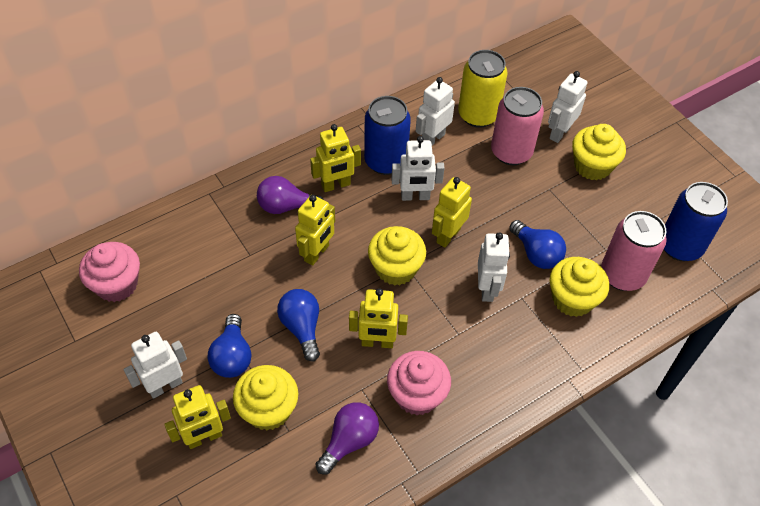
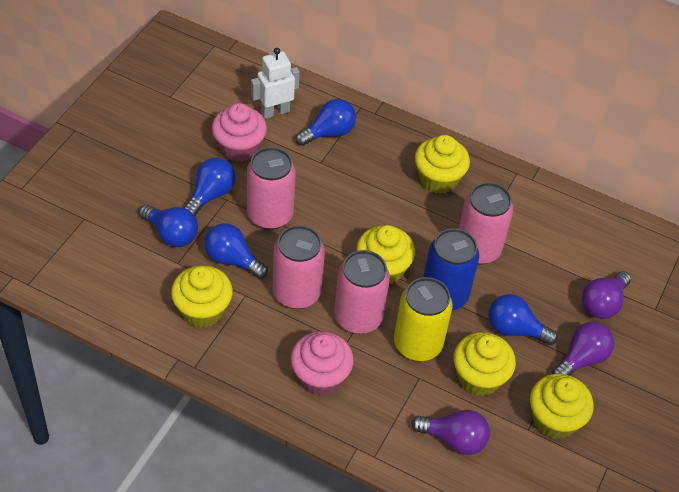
blue can: [364,96,411,175] [664,182,728,261] = 2 -> [423,228,479,311] = 1
blue light bulb: [208,314,251,378] [277,289,320,361] [509,220,566,269] = 3 -> [139,205,198,247] [183,158,236,216] [204,223,268,279] [296,99,356,146] [489,294,558,345] = 5
pink can: [491,87,544,165] [601,211,667,291] = 2 -> [247,147,296,230] [272,225,325,309] [334,250,390,334] [459,182,513,265] = 4
purple light bulb: [257,176,324,214] [315,402,379,475] = 2 -> [412,410,490,455] [552,322,615,376] [582,271,631,319] = 3
white robot: [123,332,187,399] [391,136,445,201] [416,77,455,146] [478,232,510,302] [548,71,588,143] = 5 -> [251,48,300,119] = 1
yellow cupcake: [233,365,298,430] [368,226,426,286] [550,257,609,317] [572,124,626,181] = 4 -> [171,265,233,328] [356,225,415,284] [415,135,470,194] [453,332,516,396] [530,374,594,439] = 5
yellow robot: [164,385,231,449] [295,195,335,266] [310,124,361,192] [349,288,408,348] [432,177,472,248] = 5 -> none = 0

